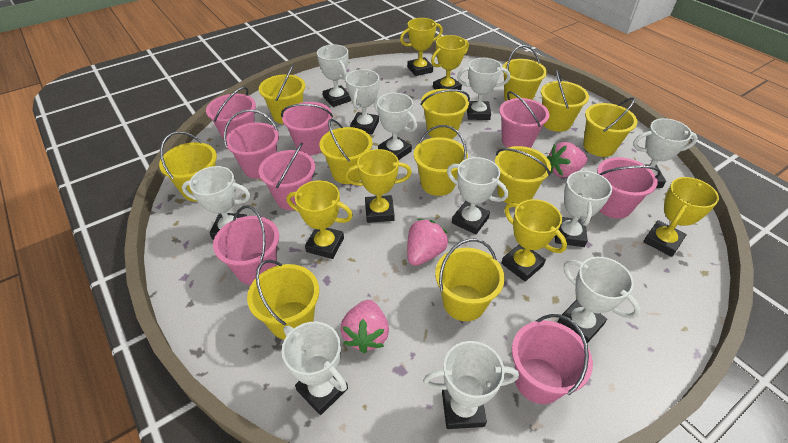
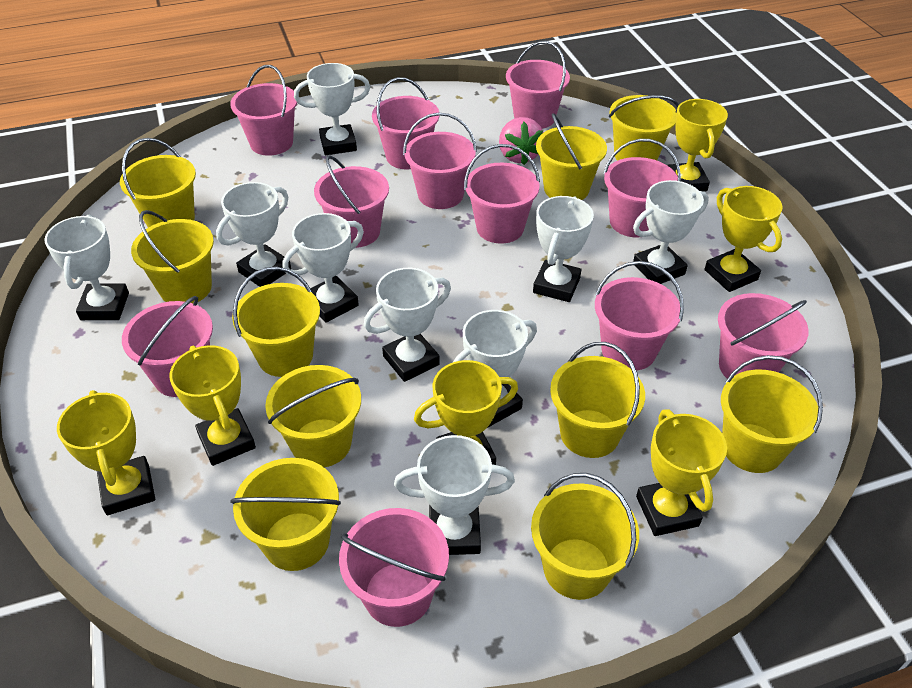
pink bucket: [206,87,256,139] [213,205,279,285] [224,109,279,179] [259,143,315,210] [281,102,333,155] [499,91,549,148] [512,314,593,404] [597,157,661,219] = 8 -> [122,296,213,397] [230,65,297,156] [314,155,389,248] [339,508,449,627] [372,77,439,169] [403,112,477,209] [464,144,540,244] [506,41,570,129] [595,261,684,371] [603,139,681,237] [718,293,808,379] = 11
pink strawberry: [340,300,389,353] [407,219,448,266] [547,142,587,178] = 3 -> [499,117,544,165] = 1
white trophy: [182,166,250,239] [282,322,348,415] [317,44,351,107] [346,69,379,135] [374,93,417,160] [423,341,519,429] [447,157,508,235] [457,58,510,120] [555,170,612,247] [557,257,640,343] [633,118,698,188] = 11 -> [45,215,129,320] [216,182,291,287] [282,213,364,323] [294,63,370,155] [364,268,451,382] [394,435,515,555] [452,310,537,428] [533,196,594,302] [633,180,709,284] = 9
yellow bucket: [159,131,217,201] [247,260,319,340] [259,64,305,124] [319,119,372,184] [414,125,468,196] [420,89,470,139] [435,239,505,321] [495,146,551,204] [503,45,547,101] [541,70,589,132] [583,97,638,157] = 11 -> [120,138,196,228] [131,210,214,303] [230,458,341,571] [232,267,320,377] [265,365,361,468] [531,473,639,600] [536,113,607,200] [550,342,645,458] [609,95,679,161] [721,355,823,473] = 10

